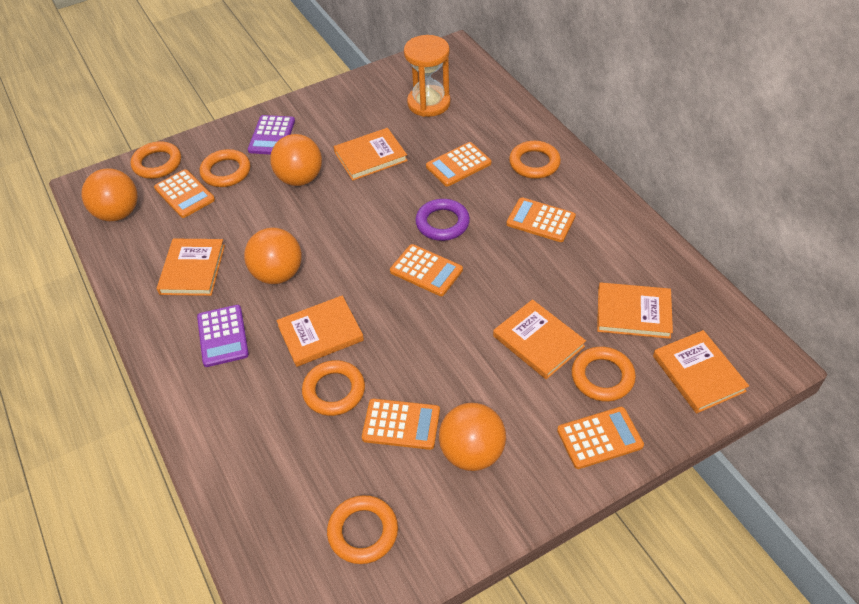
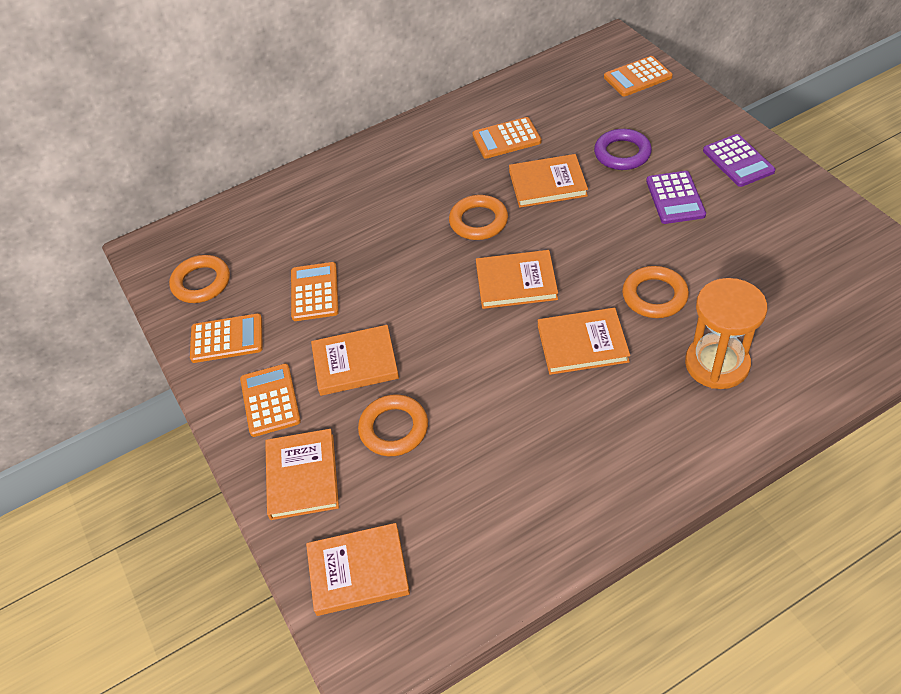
orange ball: [81,169,138,222] [244,228,302,284] [270,134,322,186] [439,403,506,471] = 4 -> none = 0
orange calculator: [154,169,215,218] [362,399,440,450] [390,244,463,296] [426,142,492,187] [506,197,576,242] [557,407,644,469] = 6 -> [190,313,262,363] [240,364,301,437] [291,262,339,321] [472,117,541,159] [604,56,673,96] = 5
orange ring: [130,141,181,179] [200,149,250,187] [302,360,365,416] [327,495,398,564] [509,141,561,179] [571,346,636,402] = 6 -> [169,255,230,303] [358,394,428,456] [449,195,508,240] [622,266,689,318] = 4

